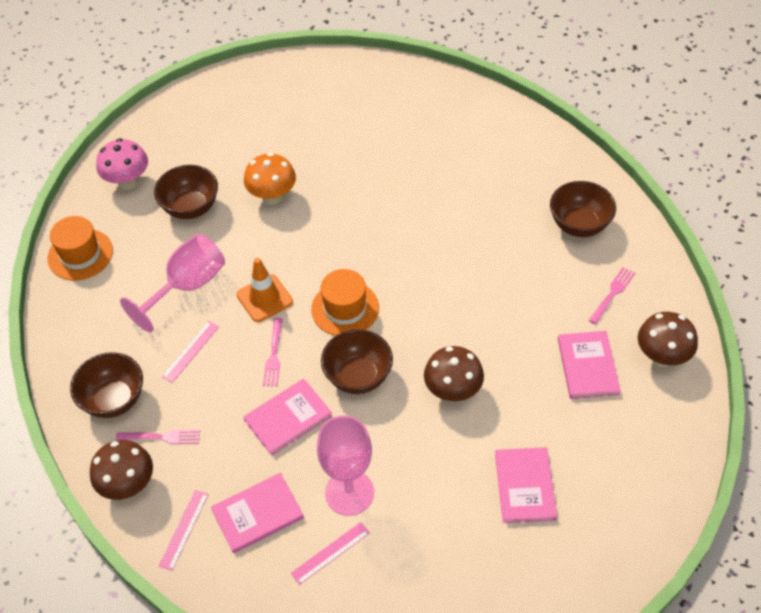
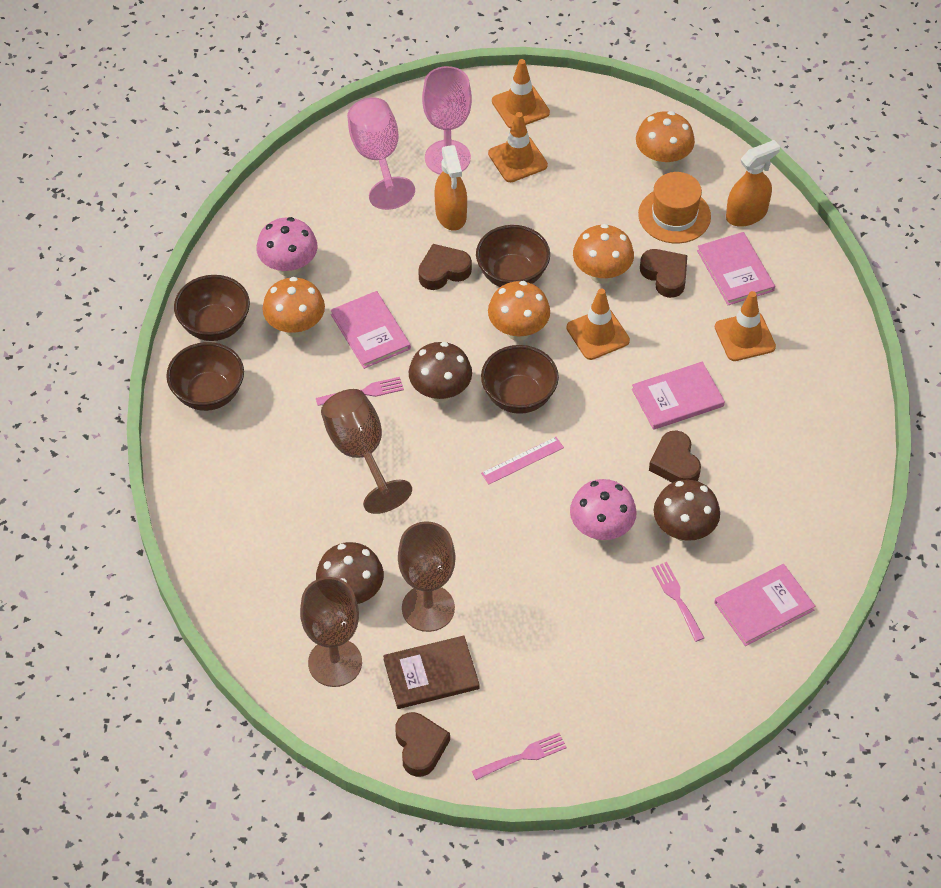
brown book: none = 0 -> [383,636,480,709] = 1
brown goblet: none = 0 -> [300,577,362,687] [321,389,412,514] [398,521,456,632] = 3
brown heart: none = 0 -> [396,712,450,777] [418,244,472,290] [640,249,687,298] [649,430,701,483] = 4
orange hat: [48,216,113,280] [311,269,379,336] = 2 -> [638,172,711,244] = 1
orange mushroom: [244,153,296,205] = 1 -> [262,277,325,337] [488,281,550,341] [573,224,634,284] [636,111,695,169] = 4
orange spray bottle: none = 0 -> [435,145,467,231] [726,140,780,227] = 2
orange traffic cone: [236,258,293,322] = 1 -> [488,112,548,182] [492,59,550,129] [566,289,630,360] [715,291,776,361] = 4
pink mushroom: [96,138,148,190] = 1 -> [256,217,317,277] [570,479,637,541] = 2
pink ruler: [159,490,209,571] [162,321,219,383] [291,522,370,585] = 3 -> [481,437,564,484] = 1

